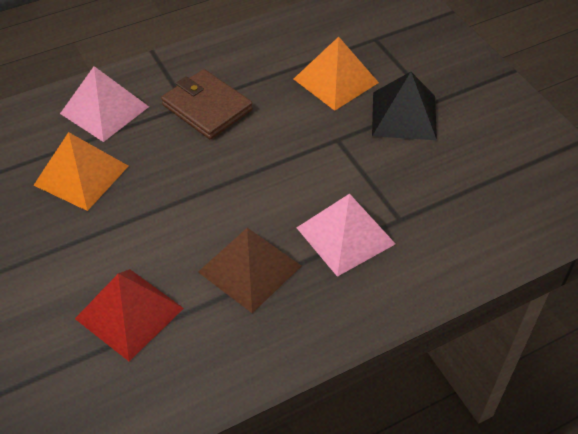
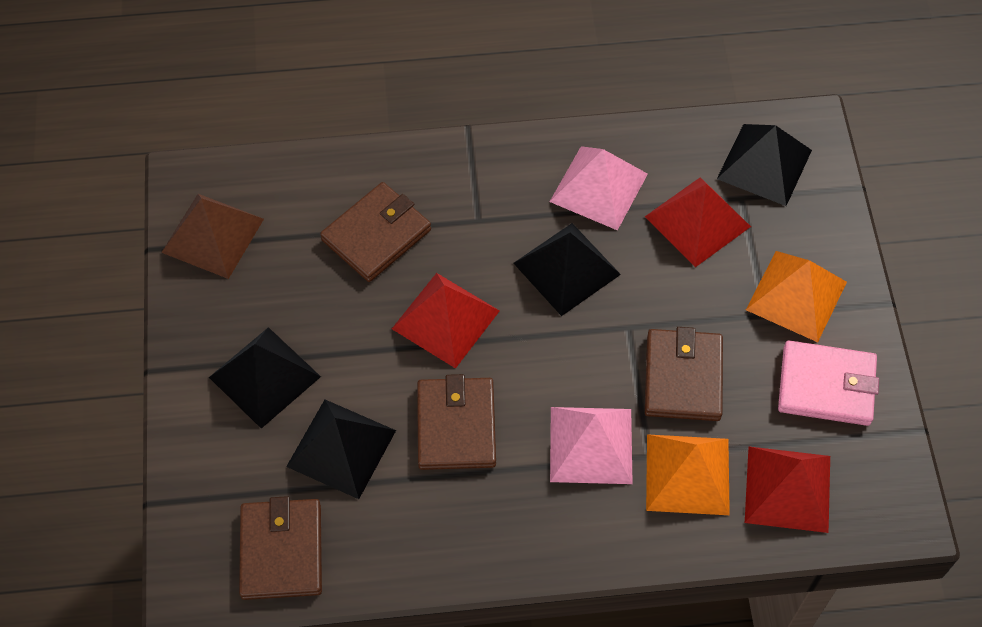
black pyramid: [372,72,437,140] = 1 -> [209,327,321,429] [286,400,396,499] [513,223,621,316] [717,124,812,206] = 4
brown wallet: [161,69,253,139] = 1 -> [239,496,322,600] [320,182,431,282] [417,374,496,470] [645,327,723,421] = 4
pink wallet: none = 0 -> [778,340,879,426] = 1
red pyramid: [75,269,184,361] = 1 -> [392,273,500,369] [645,177,751,267] [745,447,830,533] = 3

